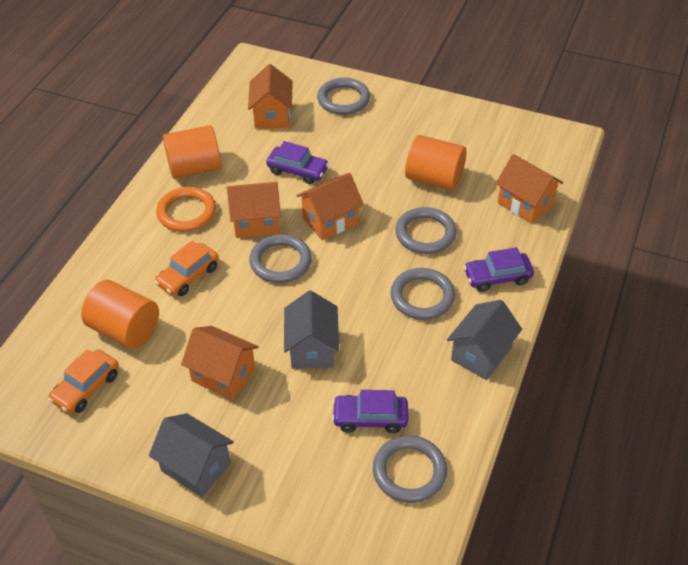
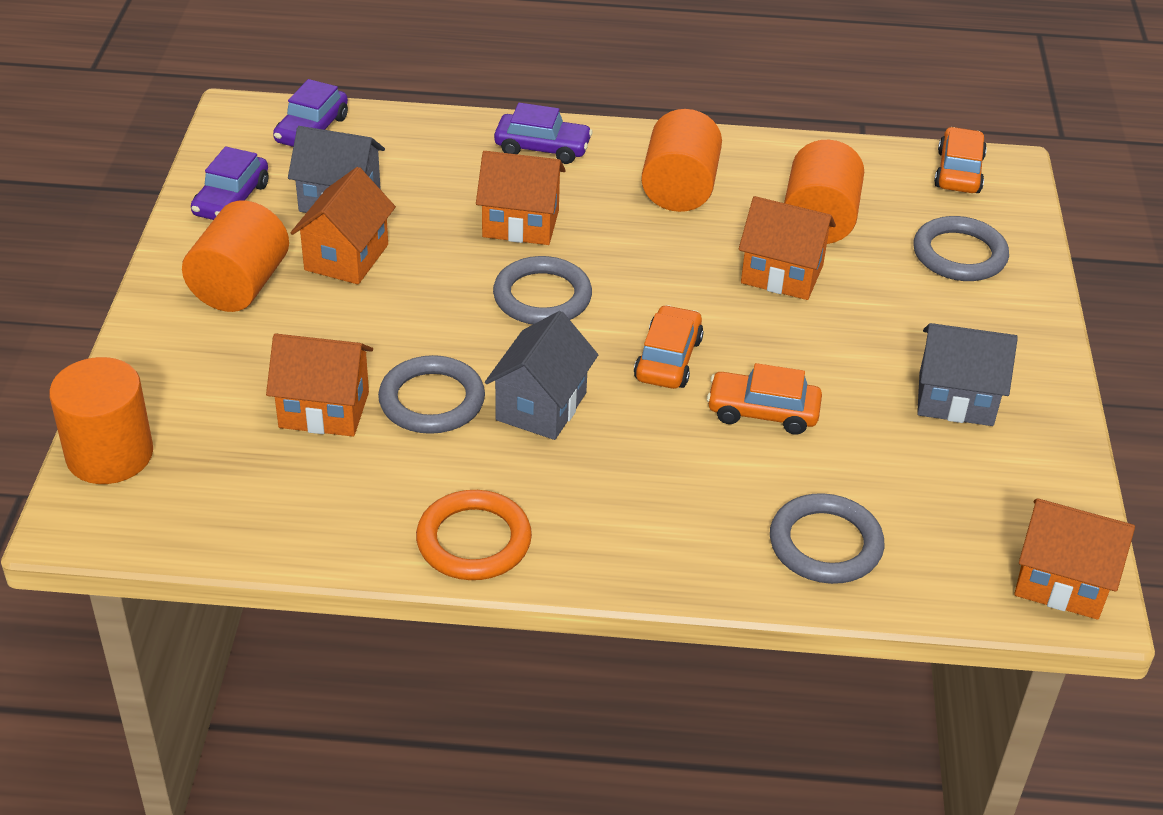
grey ring: [249,234,312,283] [317,78,370,115] [373,435,447,503] [391,268,455,320] [396,207,456,254] = 5 -> [378,355,485,434] [493,256,592,325] [770,493,884,584] [914,216,1009,281] = 4
orange car: [48,349,119,414] [155,241,219,296] = 2 -> [634,305,704,389] [707,363,822,435] [934,127,987,193] = 3
orange cylinder: [81,280,159,349] [163,125,221,179] [405,135,466,191] = 3 -> [49,357,153,484] [182,200,289,312] [641,109,722,212] [784,140,864,244] = 4

